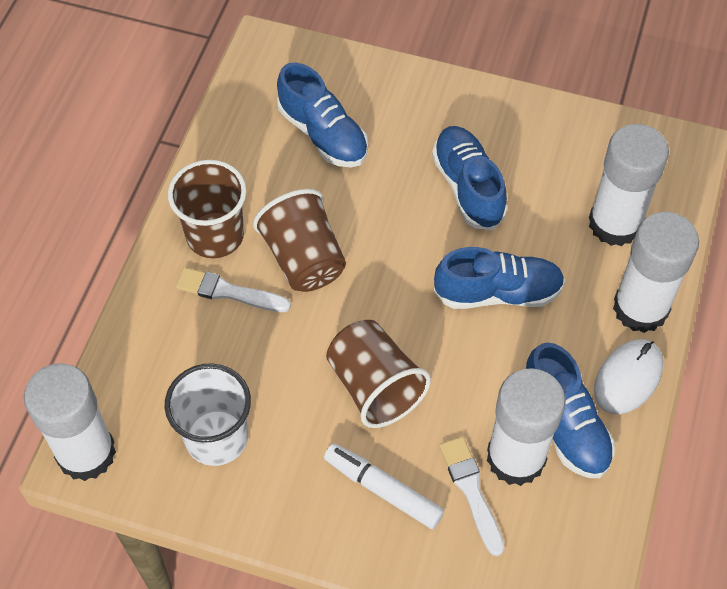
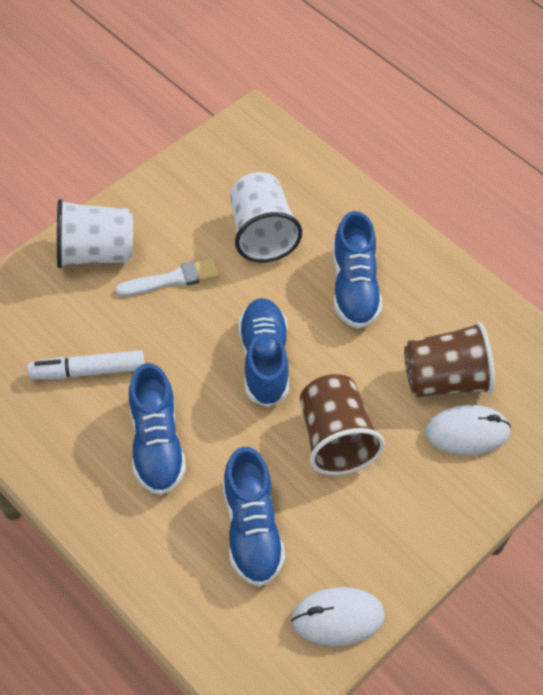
brown cup: [168,160,246,258] [253,189,346,292] [326,320,431,428] = 3 -> [300,374,385,475] [404,321,495,397] = 2
white brush: [176,267,291,312] [439,436,504,556] = 2 -> [115,259,220,296] = 1
white cup: [165,363,251,466] = 1 -> [57,199,133,268] [230,172,302,262] = 2
white glue stick: [24,363,116,481] [487,368,566,486] [589,124,669,246] [613,212,699,333] = 4 -> none = 0
white mouse: [594,339,663,414] = 1 -> [291,587,385,646] [425,405,511,455] = 2

